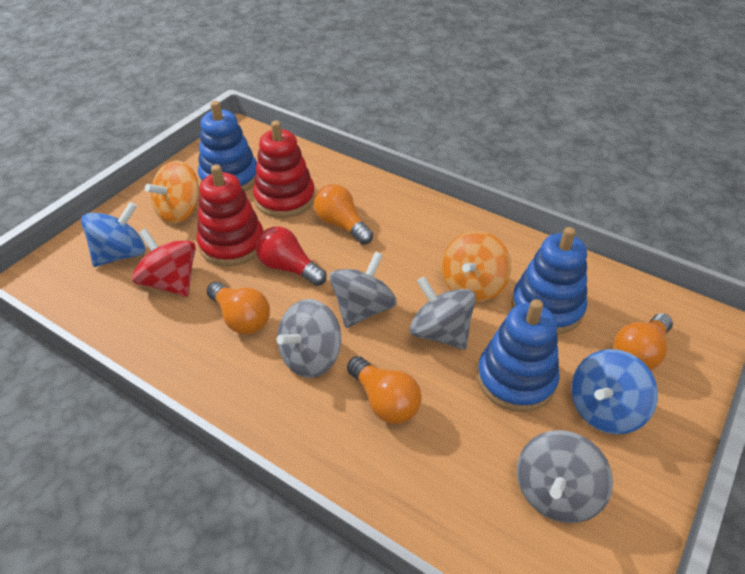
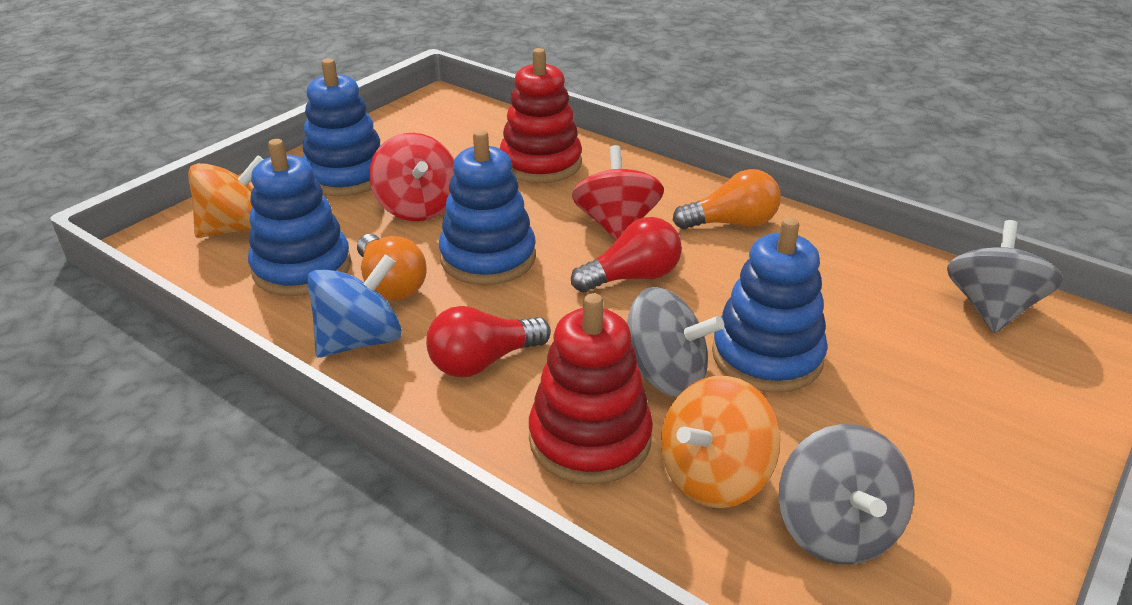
blue spinning top: [81,202,145,267] [571,349,658,434] = 2 -> [307,254,402,358] = 1
blue stacking toy: [198,101,257,191] [477,299,559,412] [511,227,587,334] = 3 -> [248,139,351,296] [302,59,381,196] [439,130,536,285] [712,217,828,393] = 4
grey spinning top: [276,299,341,378] [329,251,397,328] [410,276,476,350] [517,430,613,523] = 4 -> [627,287,724,397] [779,424,914,565] [947,220,1063,333] = 3
orange light bulb: [207,282,270,335] [314,184,373,245] [347,356,422,424] [614,313,673,370] = 4 -> [357,234,427,300] [673,169,781,229] = 2
red light bulb: [256,227,327,286] = 1 -> [426,306,551,378] [571,217,682,292] = 2
red spinning top: [132,228,196,297] = 1 -> [369,133,454,221] [572,145,664,241] = 2

